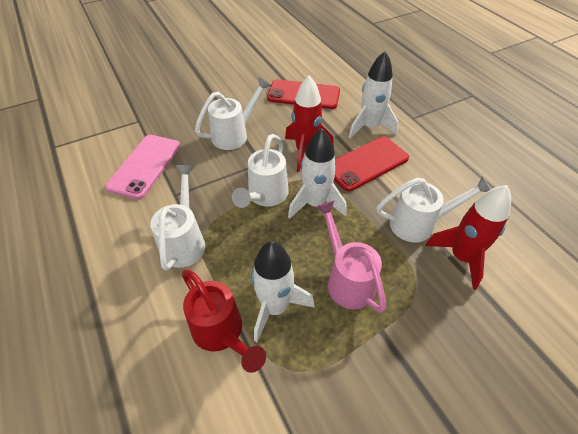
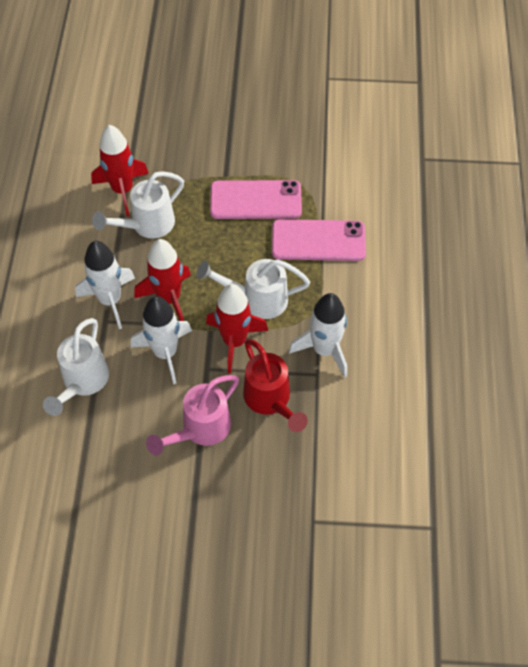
pink phone: [105,135,181,199] = 1 -> [210,180,302,219] [272,219,366,261] = 2
red phone: [267,79,340,109] [334,136,409,191] = 2 -> none = 0
red rocket: [285,75,334,172] [425,185,511,290] = 2 -> [91,125,149,216] [134,239,191,321] [206,284,268,373] = 3
white watering can: [150,165,205,271] [195,77,271,150] [232,134,288,208] [376,176,491,242] = 4 -> [43,318,109,416] [92,171,184,239] [197,259,310,319] = 3

